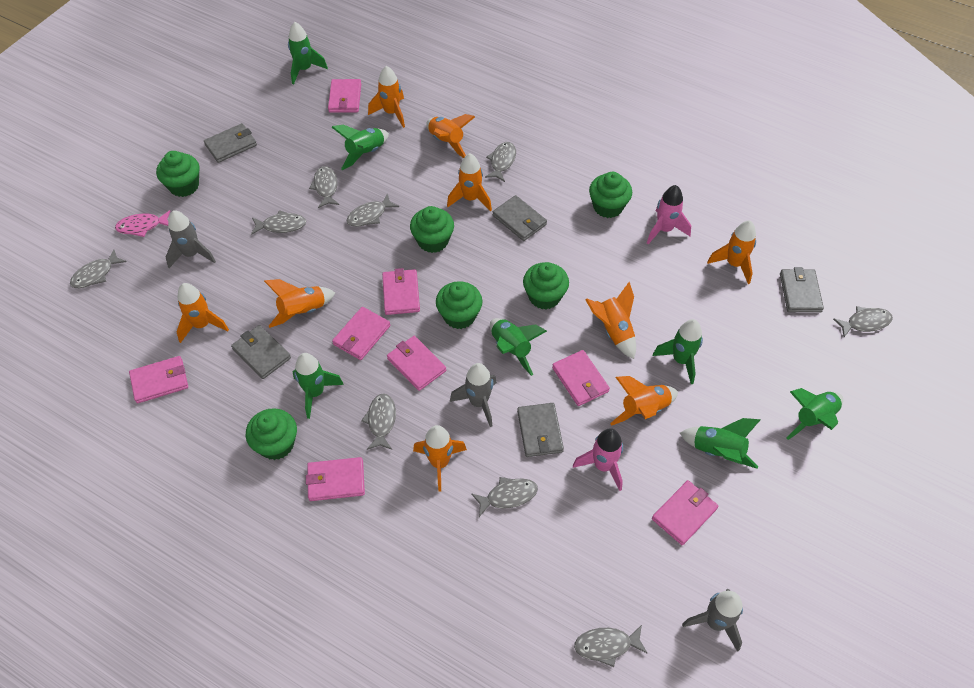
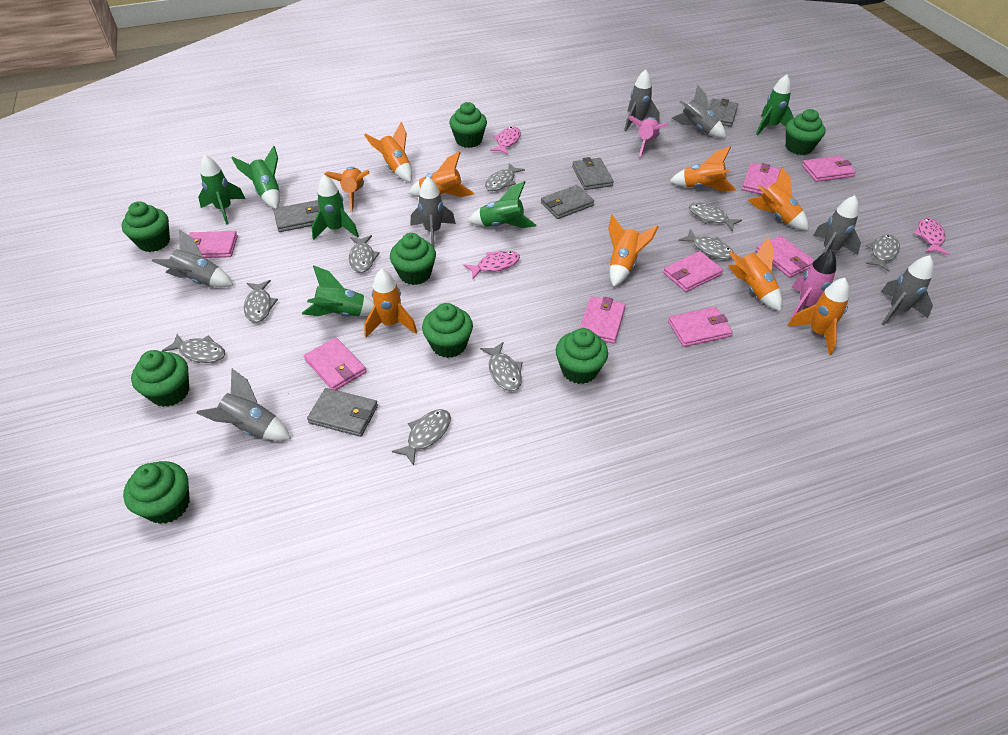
green cupcake: [156,151,199,197] [246,408,297,460] [410,206,454,253] [436,281,482,329] [523,262,569,309] [589,172,632,218] = 6 -> [121,201,170,252] [123,461,190,524] [131,350,189,407] [390,233,436,285] [422,303,473,358] [449,102,487,148] [556,328,608,384] [786,109,825,155] = 8
green rocket: [288,22,328,84] [293,353,344,419] [332,125,389,170] [490,318,547,376] [653,319,703,384] [680,418,760,469] [786,388,843,440] = 7 -> [198,155,246,225] [232,146,280,208] [302,265,374,317] [312,175,359,240] [468,181,537,228] [756,74,794,135] = 6
grey rocket: [166,210,216,268] [450,363,497,427] [682,589,743,652] = 3 -> [152,229,233,287] [196,369,291,441] [411,177,456,247] [624,69,660,131] [672,85,726,138] [813,195,861,255] [881,255,933,325] = 7
pink fish: [115,210,170,237] = 1 -> [463,251,520,279] [490,127,521,155] [914,218,949,255] = 3

